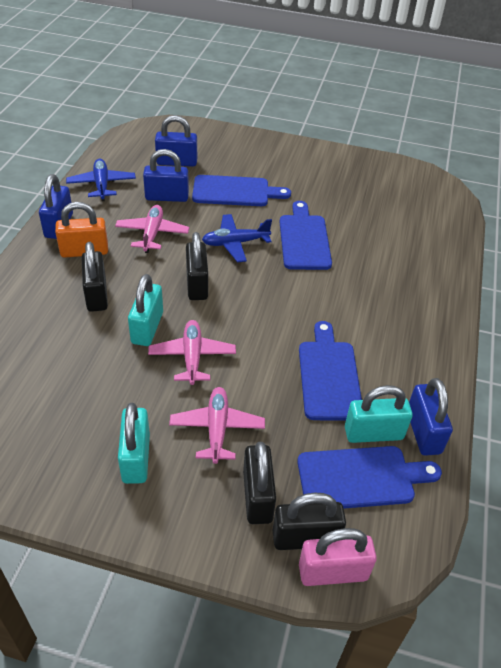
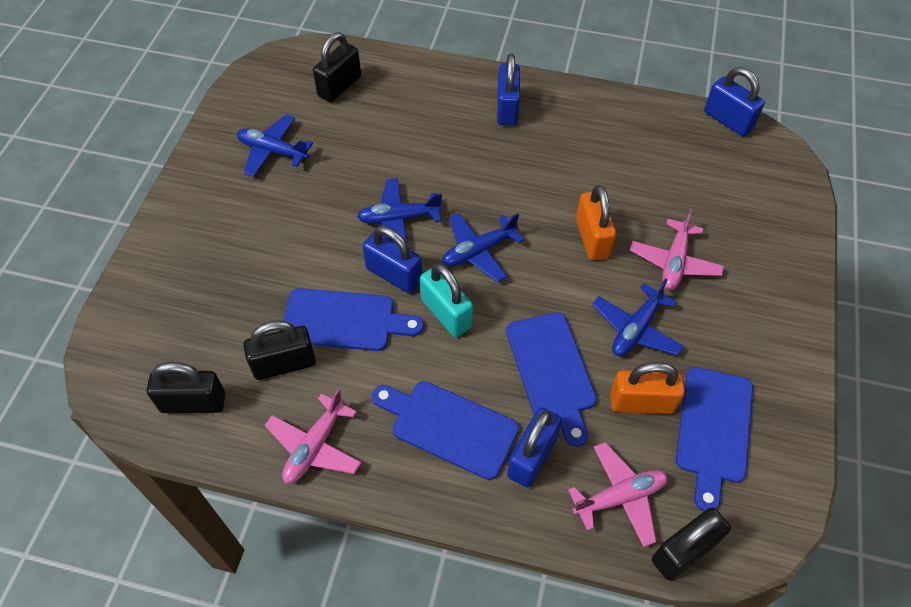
blue plane: [66,159,136,201] [202,214,272,263] = 2 -> [237,115,313,177] [357,178,442,243] [442,213,524,282] [592,278,684,356] = 4
orange padlock: [55,202,108,258] = 1 -> [576,185,616,261] [610,362,685,414] = 2
pink padlock: [299,528,377,586] = 1 -> none = 0
turquoise padlock: [118,403,150,484] [128,274,163,346] [345,385,413,443] = 3 -> [420,263,473,337] = 1

